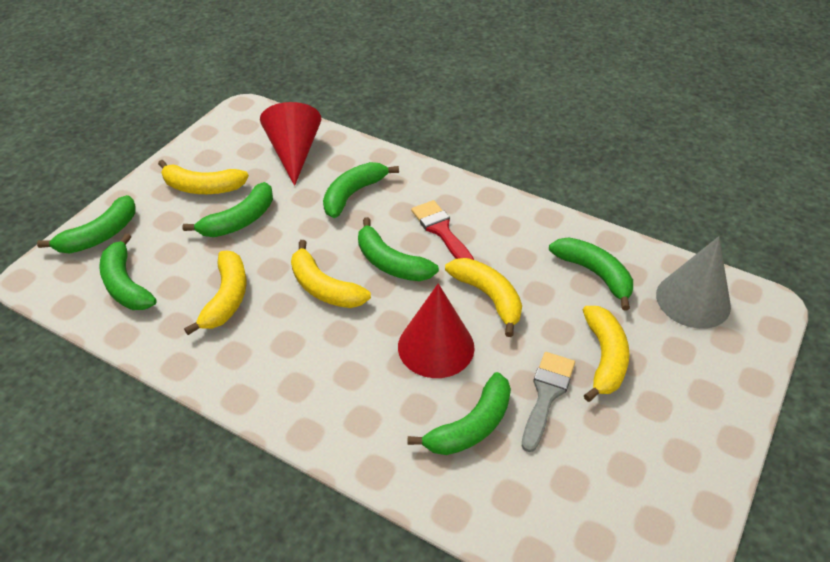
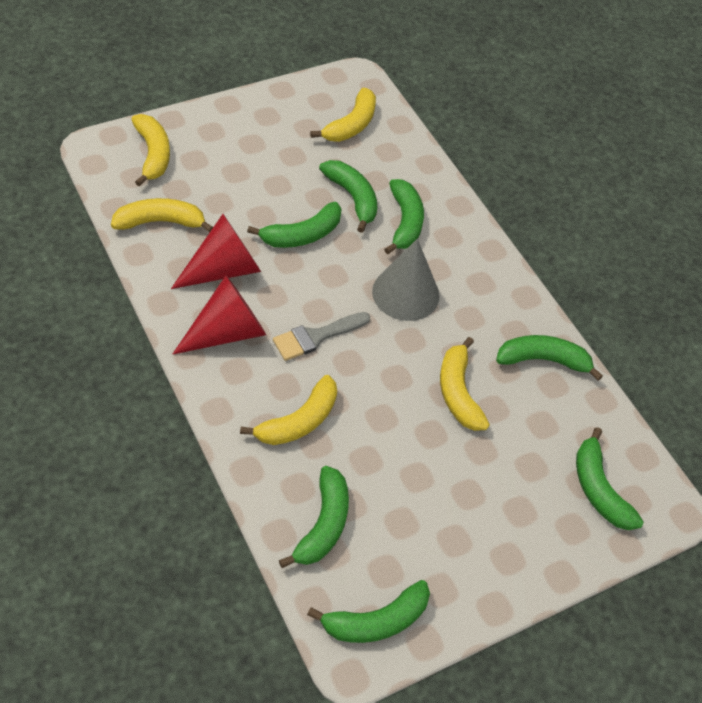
red brush: [411,200,474,260] = 1 -> none = 0

